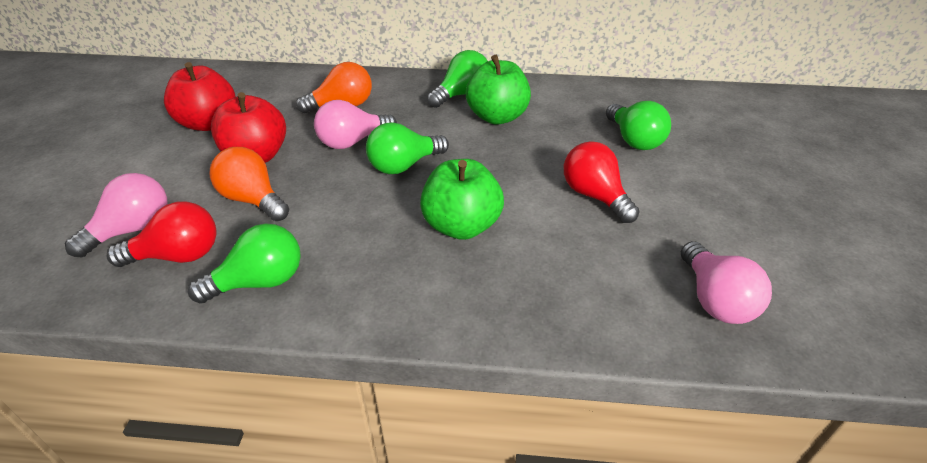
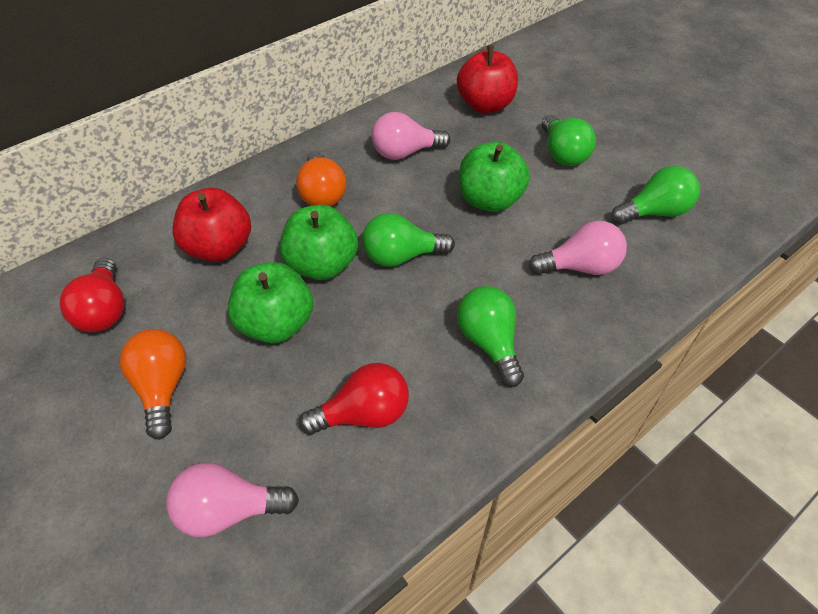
green apple: [420,159,504,240] [466,55,531,124] = 2 -> [228,262,313,343] [280,205,358,280] [459,142,530,212] = 3

